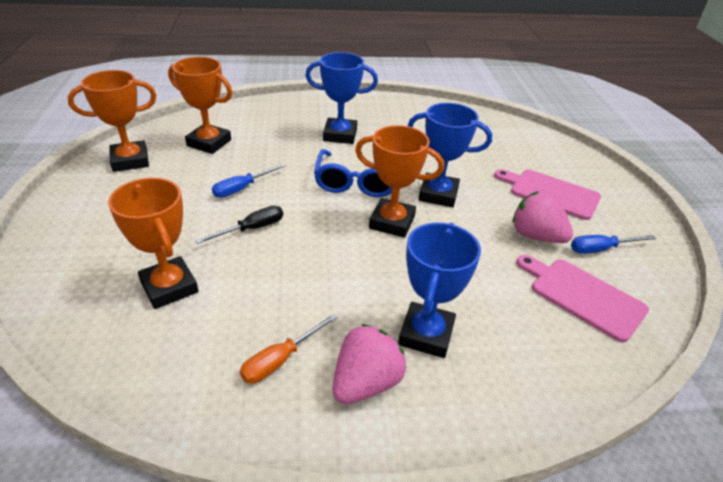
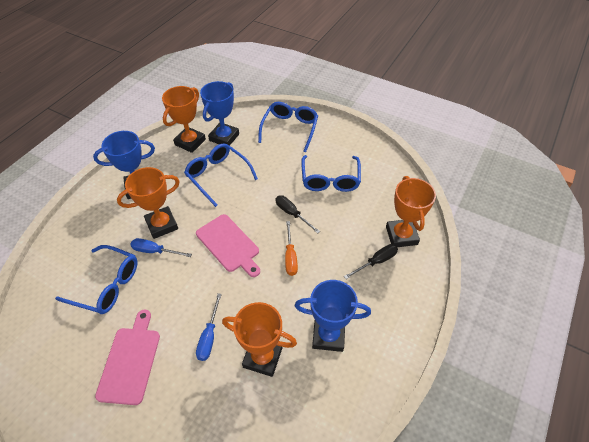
black screwdriver: [195,206,283,244] = 1 -> [275,195,320,234] [344,244,398,279] = 2
blue glasses: [314,149,392,197] = 1 -> [55,245,137,314] [184,143,258,207] [258,102,318,152] [301,155,361,192] = 4
pink strawberry: [332,324,406,404] [512,190,573,243] = 2 -> none = 0

